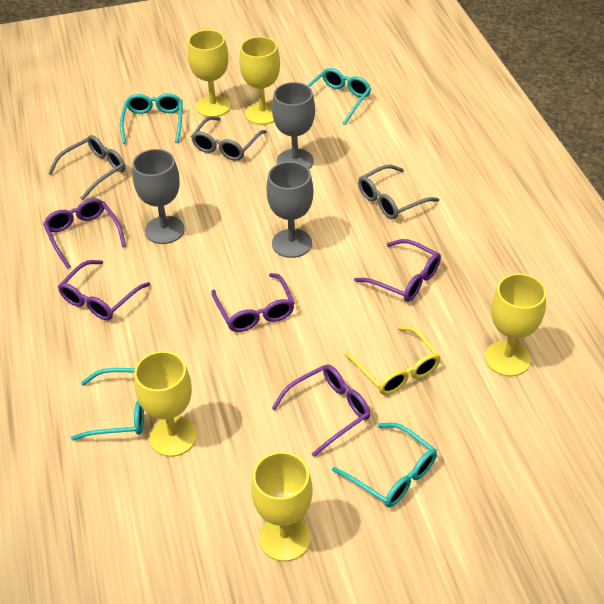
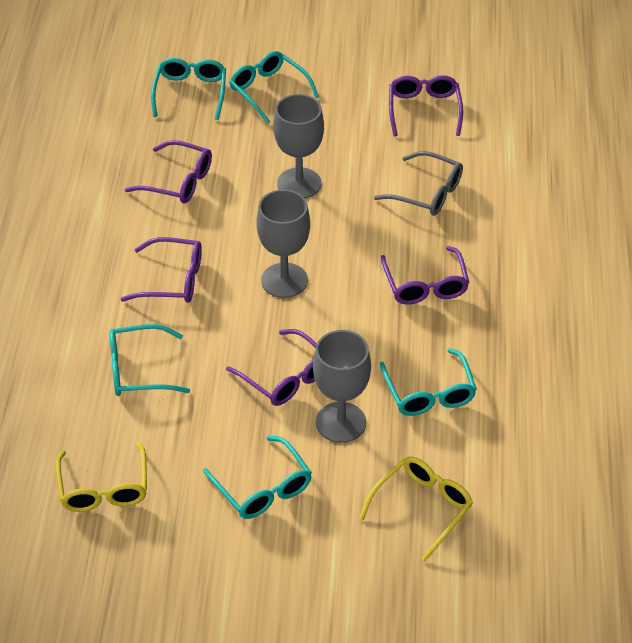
grey glasses: [48,135,125,200] [191,116,267,161] [358,165,439,219] = 3 -> [374,151,463,216] = 1
turquoise glasses: [71,368,144,440] [120,93,183,144] [307,68,371,125] [332,423,437,507] = 4 -> [109,324,190,396] [151,58,226,120] [203,435,312,519] [230,51,319,124] [380,348,477,416] = 5
yellow glasses: [344,326,441,395] = 1 -> [55,441,147,512] [359,457,473,562] = 2
yellow goblet: [134,351,197,457] [188,30,231,117] [239,37,280,125] [251,452,313,562] [485,273,546,377] = 5 -> none = 0

